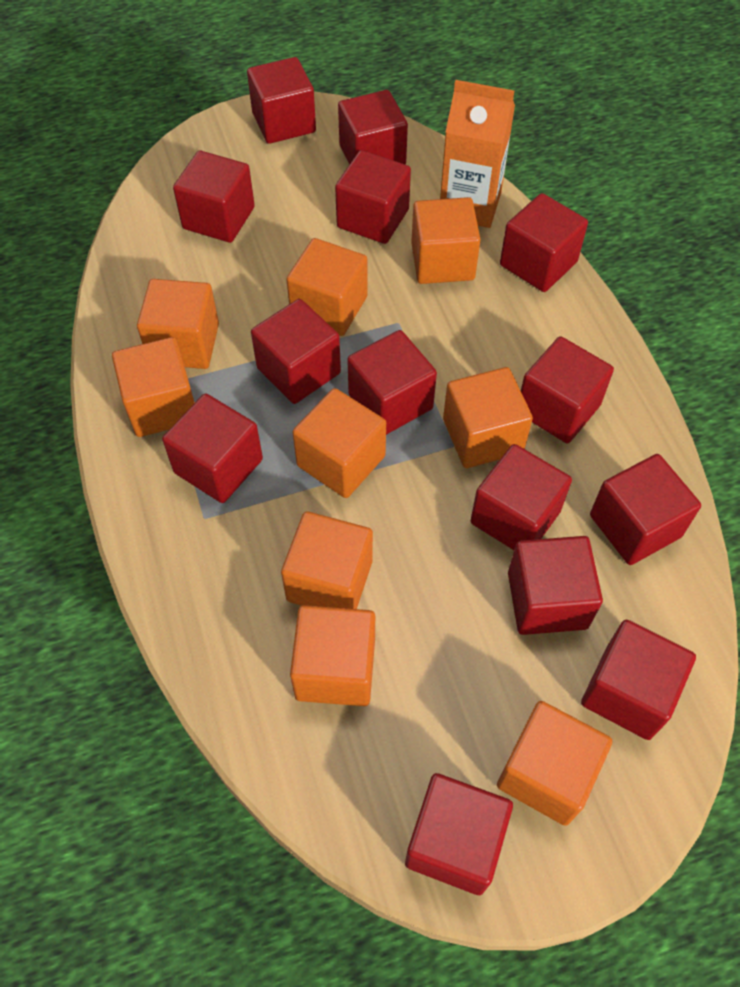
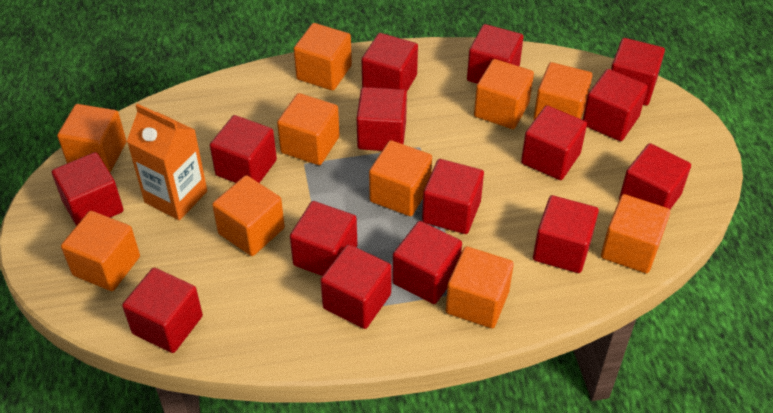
orange cube: [112,337,195,437] [137,279,219,369] [281,511,373,609] [286,238,368,336] [290,605,375,706] [292,388,386,498] [411,197,481,284] [443,367,533,468] [497,701,612,826] = 9 -> [57,104,127,172] [61,211,140,291] [212,175,285,256] [277,93,340,165] [294,23,352,91] [369,140,432,216] [446,246,514,328] [474,59,534,129] [533,62,592,120] [601,194,670,274] = 10
red cube: [162,394,263,503] [173,151,255,243] [247,57,316,144] [251,299,341,404] [335,150,411,244] [338,90,408,165] [347,330,437,435] [405,773,513,895] [471,444,572,550] [500,193,588,292] [508,536,603,635] [521,336,614,443] [581,620,696,740] [590,454,701,565] = 14 -> [52,152,124,226] [122,268,203,353] [210,115,277,183] [290,201,358,276] [320,244,392,329] [356,87,407,151] [362,33,418,92] [393,221,462,304] [422,159,484,234] [467,24,524,84] [521,105,587,180] [533,195,599,273] [583,69,648,141] [611,38,665,106] [619,143,691,209] = 15

